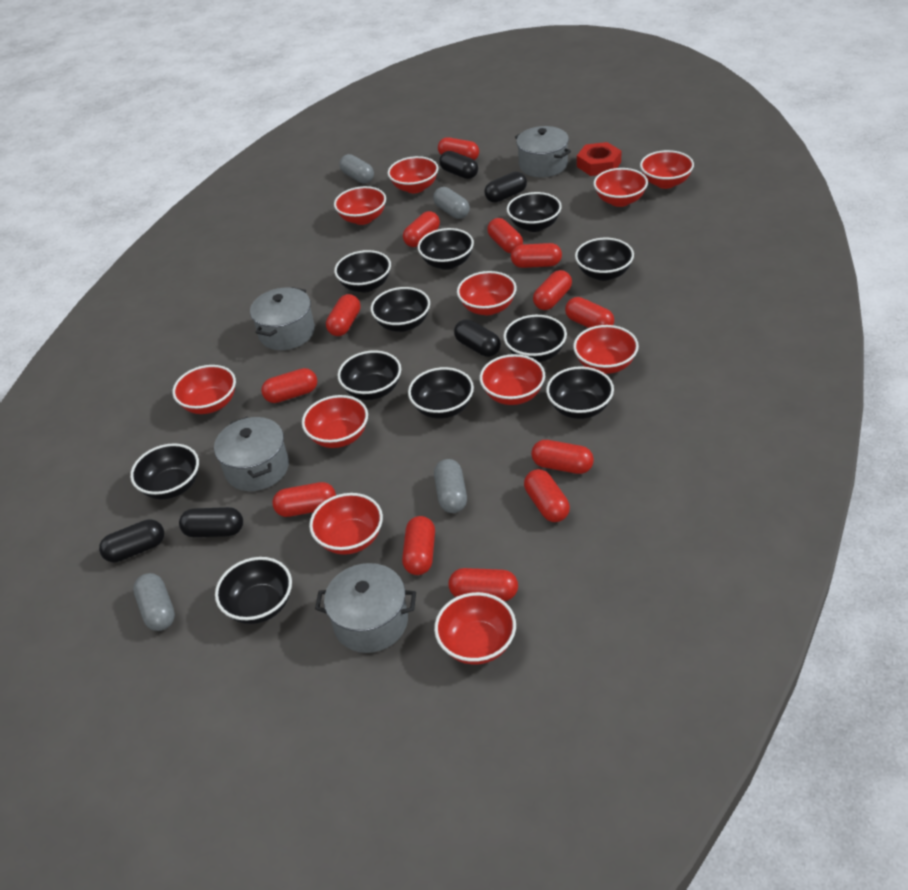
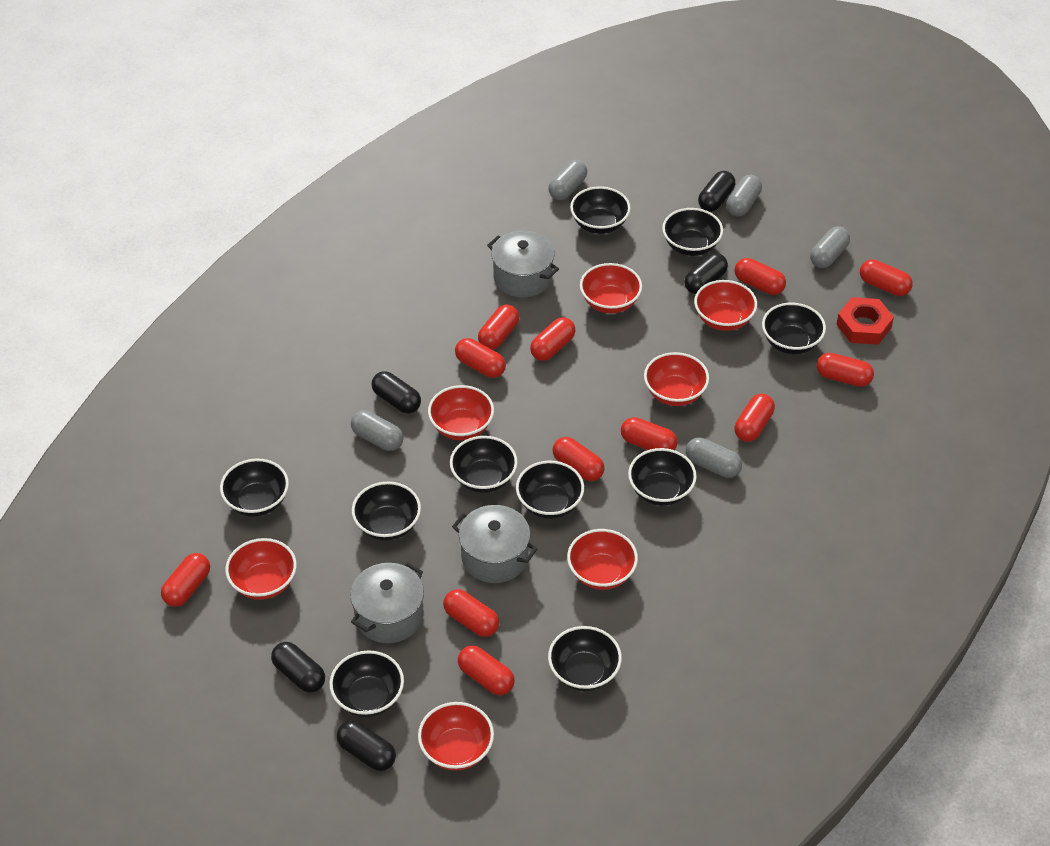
black bowl: [130,443,199,499] [215,557,292,624] [334,250,391,293] [338,350,401,400] [371,287,430,332] [408,367,474,419] [418,228,474,270] [503,315,567,362] [507,192,562,232] [546,366,614,419] [575,238,634,281] = 11 -> [220,458,289,517] [329,650,404,717] [352,482,421,541] [450,436,518,493] [516,461,584,519] [548,626,622,691] [570,186,631,234] [628,448,697,506] [662,208,723,256] [762,303,826,354] = 10
grey capsule: [133,573,175,631] [339,154,374,184] [433,187,470,219] [434,459,467,513] = 4 -> [351,410,404,451] [548,160,587,200] [686,438,742,478] [726,175,762,216] [810,226,850,268] = 5
grey pot: [214,417,289,491] [250,287,315,350] [315,563,416,653] [515,126,571,177] = 4 -> [350,562,424,643] [452,505,538,583] [487,230,559,297] = 3
red bowl: [172,365,236,414] [302,395,368,448] [309,493,383,555] [334,186,386,225] [387,156,439,193] [434,592,516,665] [457,271,517,315] [480,354,545,405] [573,325,639,374] [593,168,648,207] [640,150,694,189] = 11 -> [225,538,297,600] [418,702,494,771] [428,385,494,440] [567,529,638,590] [580,263,642,313] [644,352,709,406] [694,280,757,331] = 7
red capsule: [261,368,317,403] [272,482,336,517] [326,294,361,336] [402,516,435,575] [403,211,440,247] [438,137,479,160] [449,568,518,601] [487,218,523,253] [511,243,562,268] [524,469,570,522] [531,440,594,474] [533,270,572,310] [565,297,614,328] = 13 -> [161,553,210,607] [443,589,499,637] [455,338,506,378] [458,646,515,695] [478,305,519,350] [530,317,576,361] [553,437,604,481] [621,417,677,450] [734,394,775,442] [735,258,786,295] [817,353,874,387] [860,259,913,296] = 12

